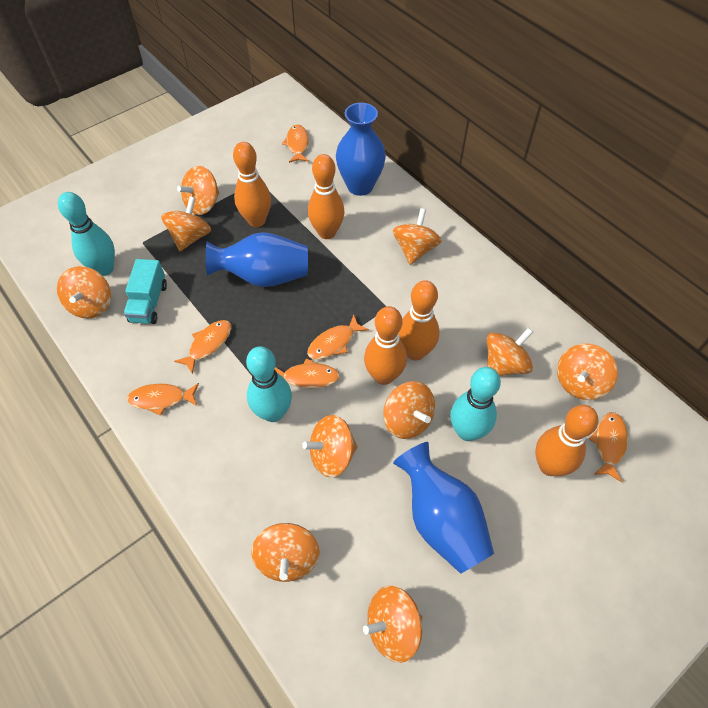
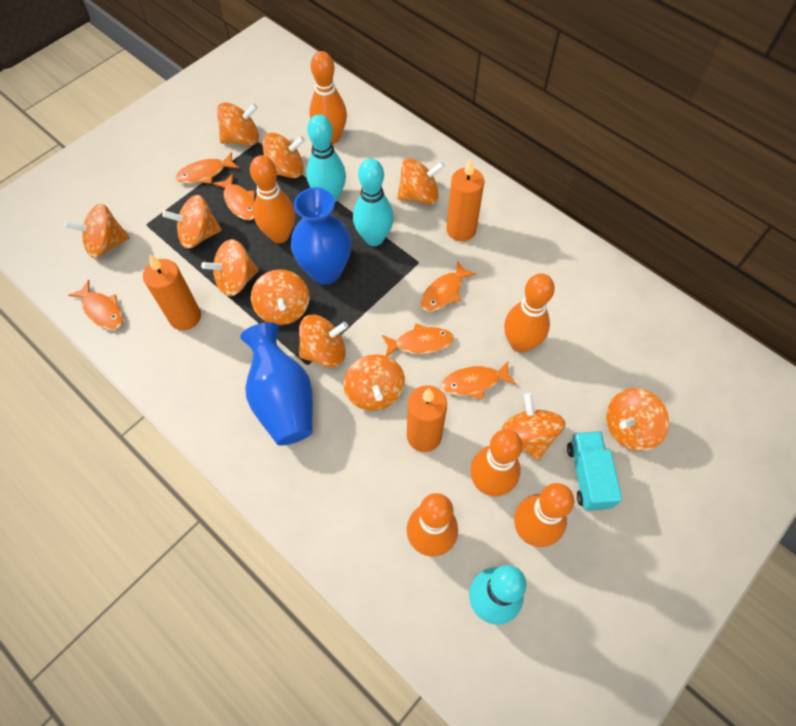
blue vase: [206,232,308,287] [336,103,386,196] [393,442,494,574] = 3 -> [240,322,313,446] [291,188,351,284] = 2
orange bowling pin: [233,142,271,227] [308,154,345,239] [364,306,407,385] [398,280,440,361] [535,405,599,476] = 5 -> [250,155,295,243] [309,51,347,144] [407,493,458,557] [470,429,523,497] [504,274,555,353] [514,483,574,547] = 6
orange candle: none = 0 -> [143,254,201,330] [407,385,447,452] [446,159,485,242] = 3
orange spinning top: [57,266,111,319] [161,196,211,251] [177,166,219,215] [251,523,320,582] [302,415,358,478] [363,586,422,663] [383,381,435,439] [393,208,442,265] [487,328,533,376] [557,344,618,400] = 10 -> [65,203,130,258] [162,195,222,249] [201,239,259,296] [217,102,259,145] [251,269,310,325] [263,133,305,178] [299,315,348,368] [344,354,405,411] [397,158,445,205] [501,393,565,461] [606,388,669,451] = 11

